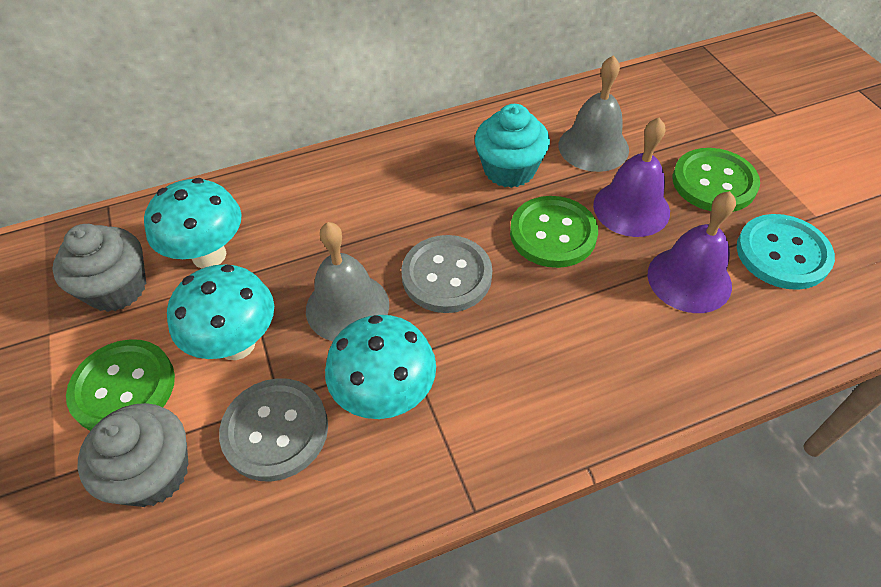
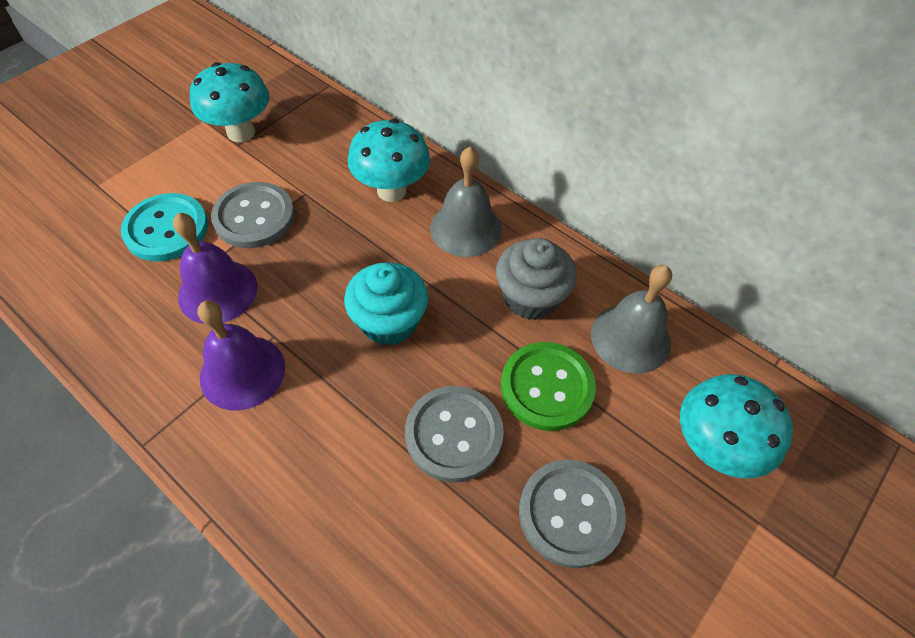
green button: [66,339,175,431] [510,196,598,268] [673,148,760,212] = 3 -> [501,342,596,431] = 1
grey button: [219,378,328,482] [401,235,492,313] = 2 -> [211,182,295,248] [405,386,504,482] [519,459,626,568] = 3
grey cupcake: [52,224,146,312] [78,403,189,507] = 2 -> [496,238,577,320] = 1

